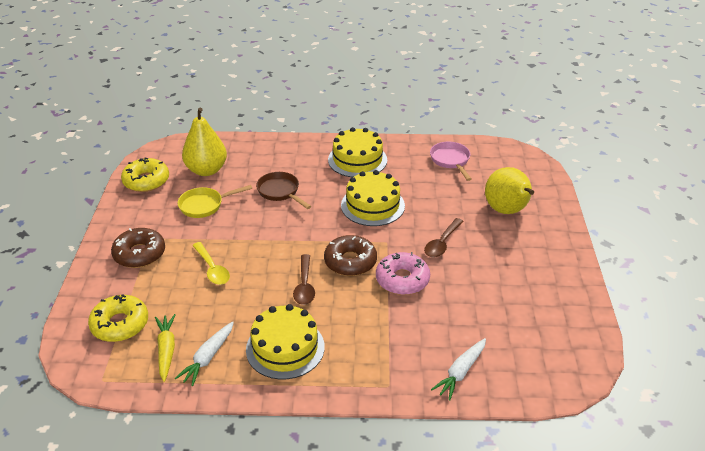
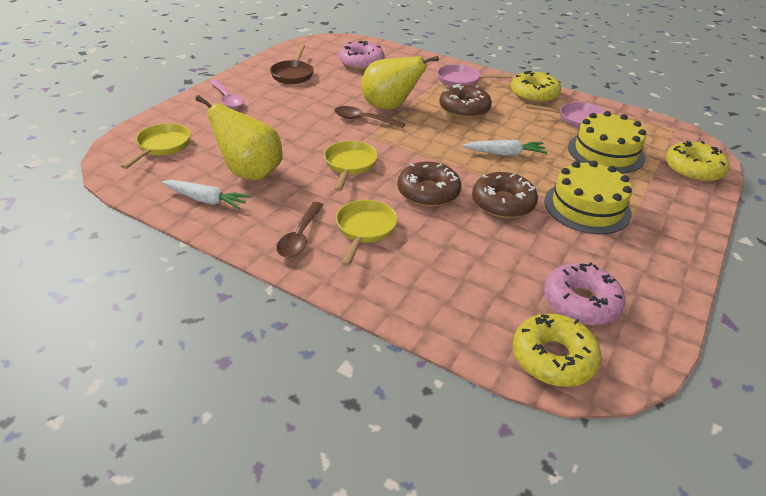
brown donut: [111,228,165,268] [324,235,377,276] = 2 -> [397,161,461,207] [439,84,492,118] [472,172,538,218] = 3
pink donut: [376,252,430,295] = 1 -> [339,41,385,70] [544,262,625,325] = 2
pink pan: [430,142,472,181] = 1 -> [437,64,513,87] [526,102,605,129] = 2
pink spoon: none = 0 -> [210,80,244,108] = 1
yellow cake: [246,304,325,380] [328,127,387,177] [341,170,405,226] = 3 -> [544,160,632,234] [568,111,646,173] = 2
yellow carrot: [155,314,175,382] = 1 -> none = 0
yellow donut: [88,294,148,342] [121,157,169,192] = 2 -> [511,71,561,103] [513,313,602,387] [665,141,729,182] = 3
yellow pan: [178,185,252,218] = 1 -> [121,123,191,169] [324,141,378,191] [336,200,398,266] = 3
yellow spoon: [192,242,230,285] = 1 -> none = 0

